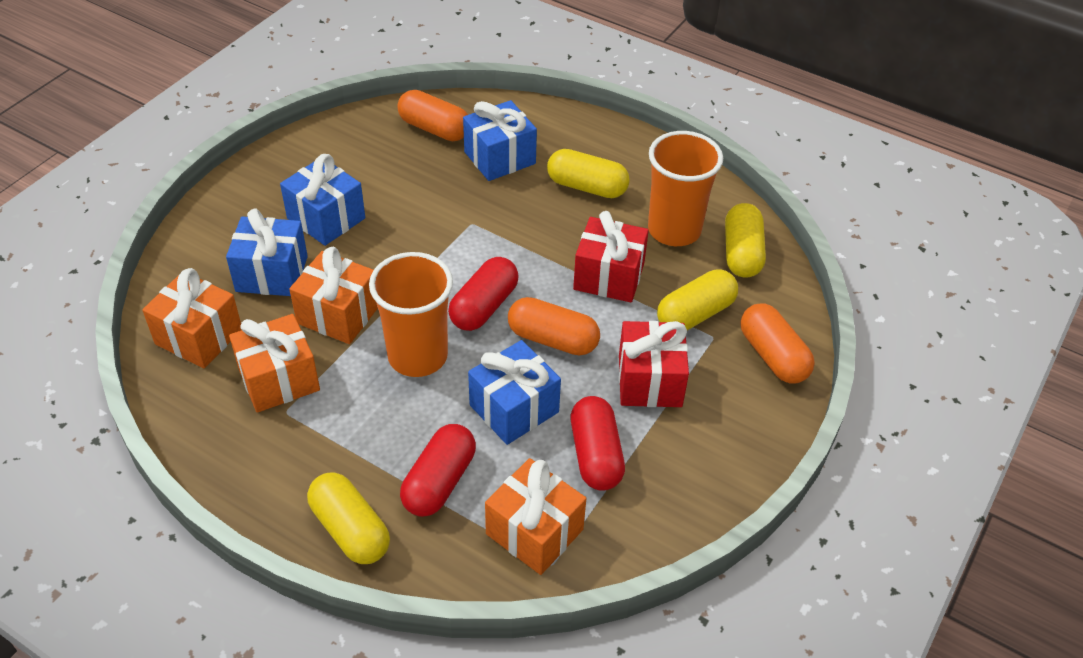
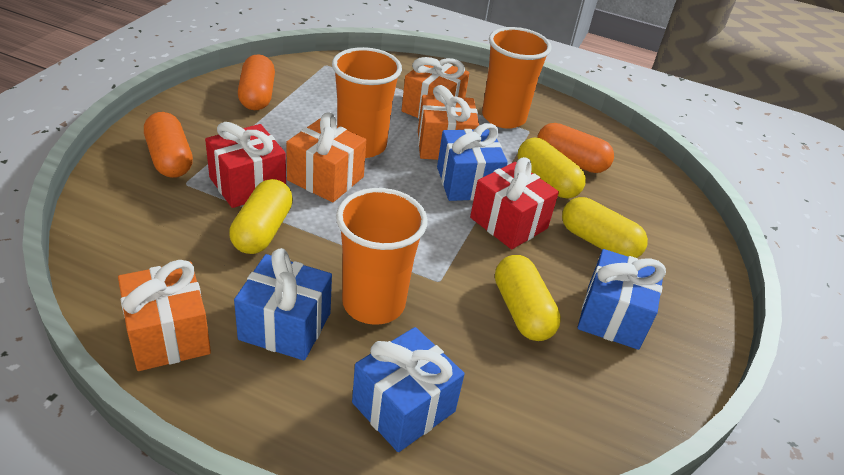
orange cup: [369,252,453,377] [648,131,723,246] = 2 -> [332,47,402,158] [336,188,428,325] [482,27,552,129] = 3
red capsule: [400,424,476,517] [448,257,519,331] [571,396,625,491] = 3 -> none = 0

